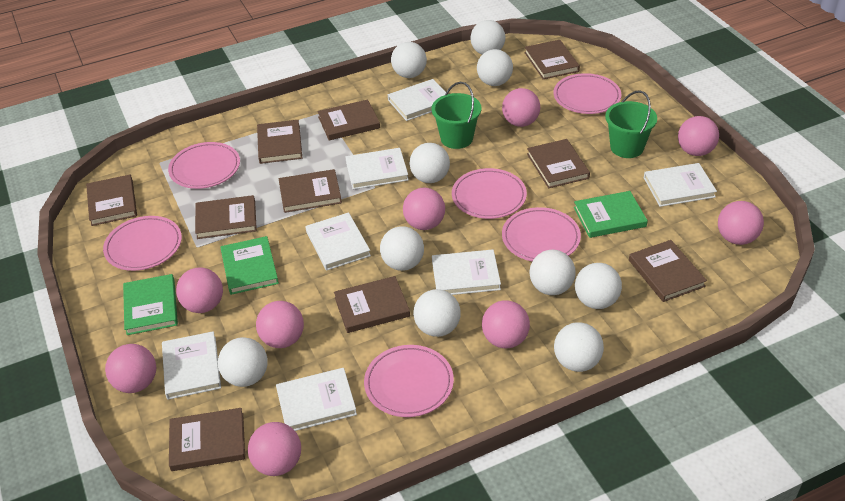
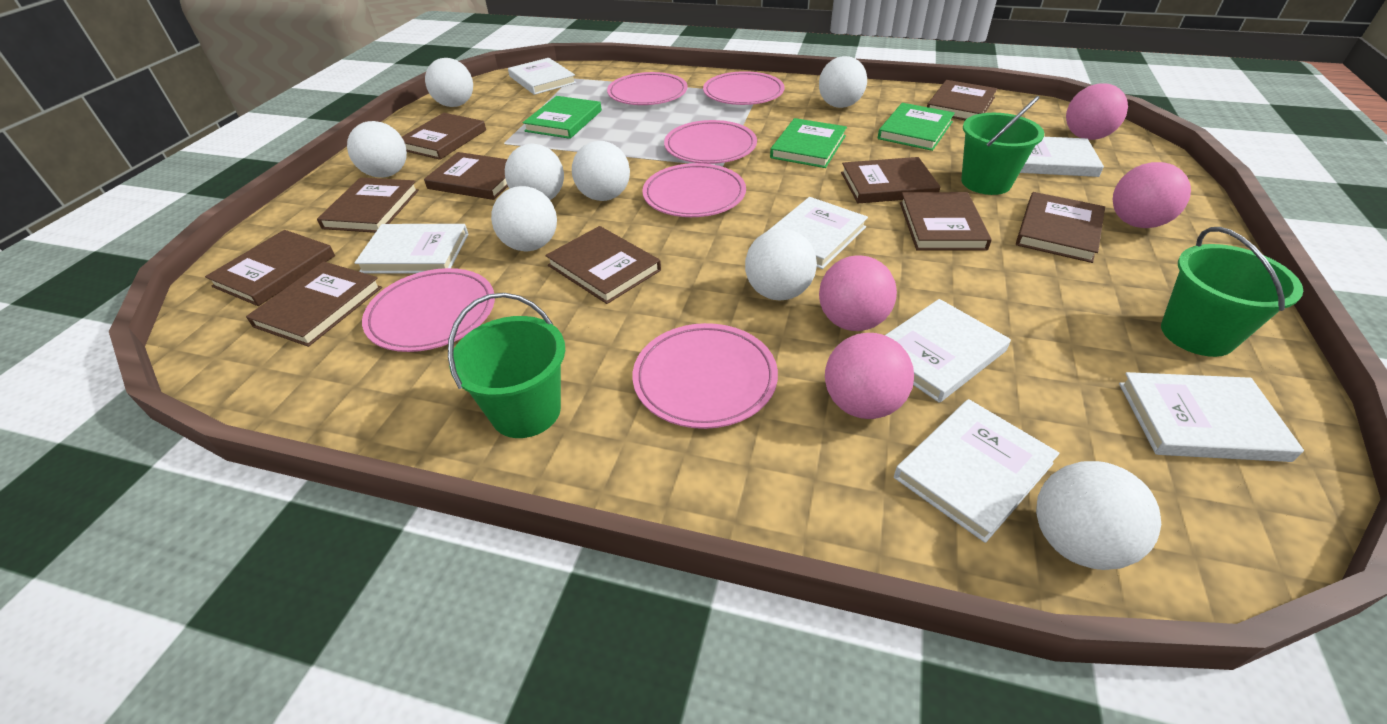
green bucket: [431,82,481,149] [605,90,657,158] = 2 -> [448,293,565,438] [961,96,1044,195] [1161,227,1303,357] = 3
pink ball: [105,344,156,393] [176,267,223,313] [248,422,301,476] [256,301,304,348] [403,188,445,230] [482,300,530,348] [502,88,540,127] [678,116,719,156] [718,201,764,245] = 9 -> [819,255,897,331] [825,333,914,419] [1066,83,1128,140] [1113,162,1191,228] = 4
white ball: [218,337,268,387] [380,226,424,271] [391,42,427,78] [409,143,450,183] [413,289,461,337] [470,20,505,54] [477,49,513,86] [529,250,576,295] [554,322,604,372] [575,263,622,309] = 10 -> [347,121,407,178] [425,58,473,107] [491,186,557,251] [505,144,564,200] [572,141,630,201] [745,228,817,300] [819,56,867,108] [1036,461,1161,570] = 8

